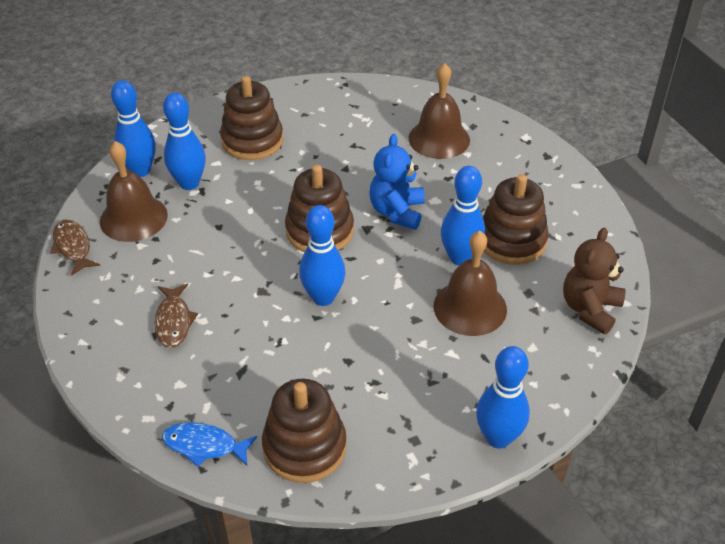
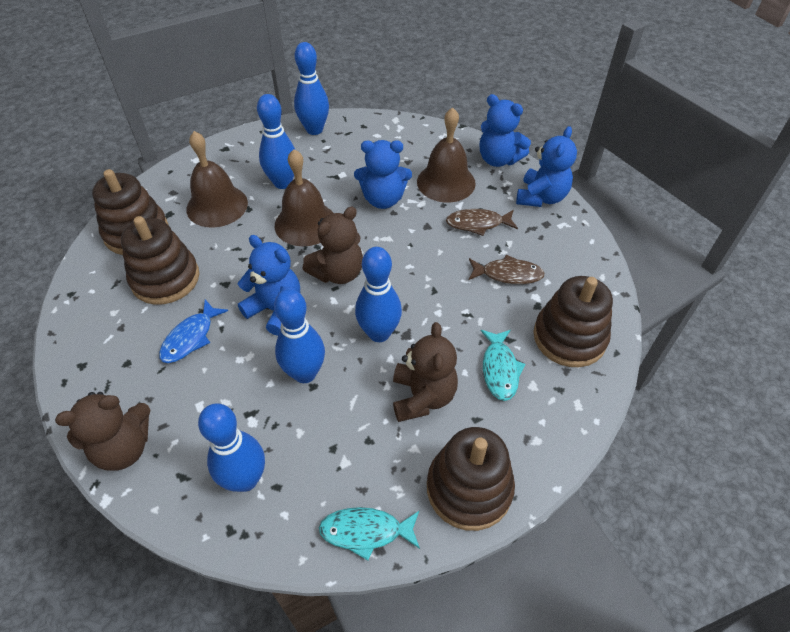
blue teddy bear: [369,134,425,230] = 1 -> [238,235,300,336] [354,140,412,209] [480,94,531,167] [516,126,577,207] = 4
brown teddy bear: [563,227,626,335] = 1 -> [55,392,151,470] [303,207,363,284] [393,322,458,422] = 3
turquoise fish: none = 0 -> [319,507,420,561] [481,330,525,401] = 2

